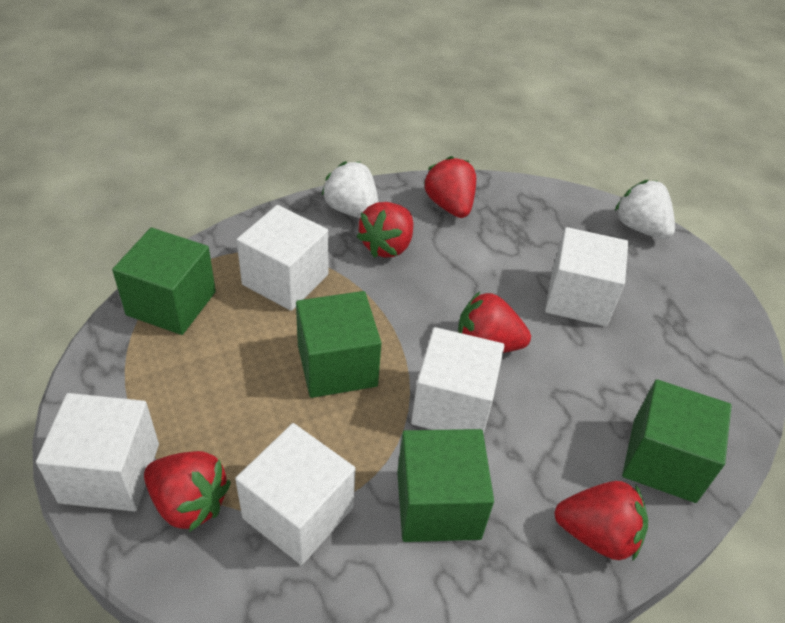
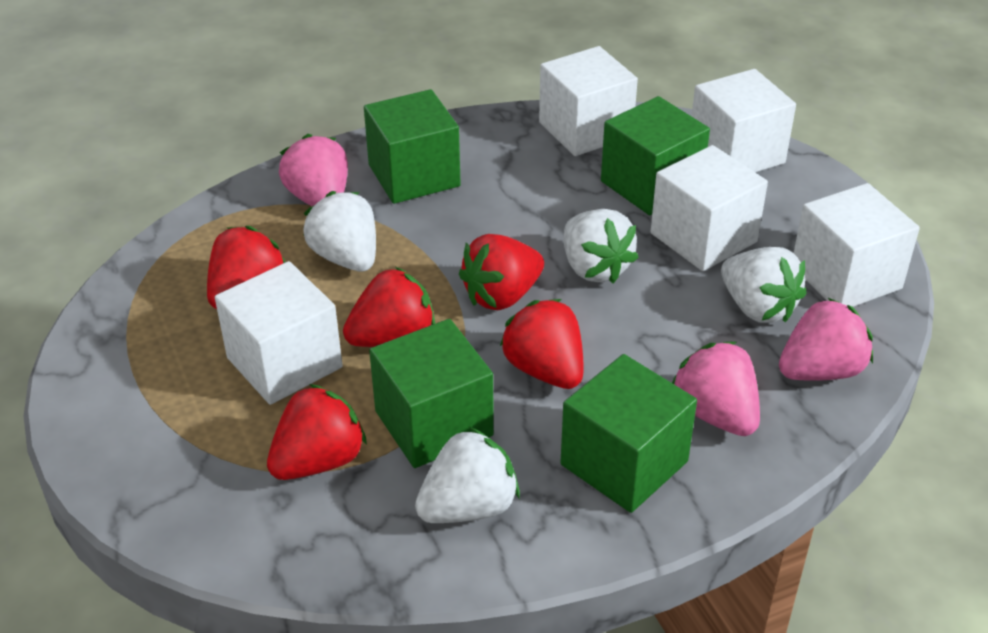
pink strawberry: none = 0 -> [279,134,348,206] [672,342,760,436] [779,298,873,381] = 3
white strawberry: [321,161,378,218] [615,180,675,239] = 2 -> [303,191,376,272] [415,427,520,523] [564,209,639,284] [721,247,807,323] = 4

